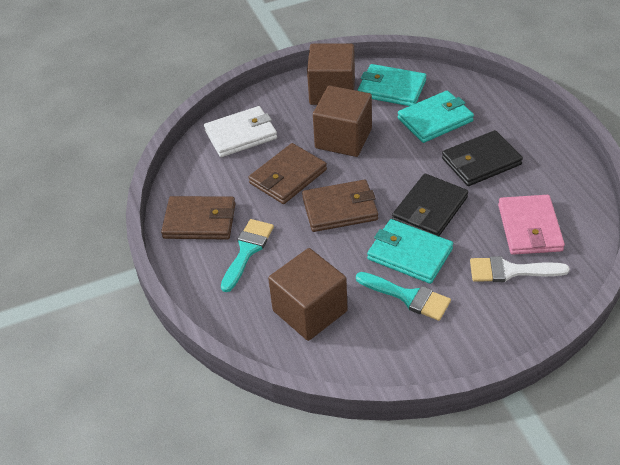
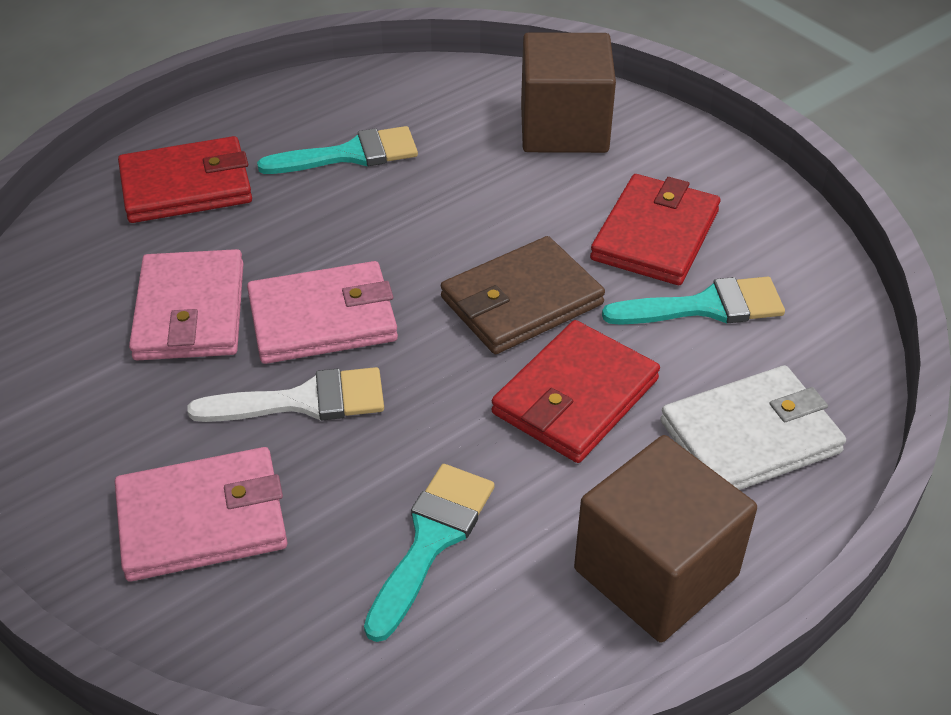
black wallet: [392,174,468,236] [442,130,523,186] = 2 -> none = 0
brown cube: [268,248,348,341] [307,44,355,105] [313,86,372,157] = 3 -> [521,32,616,153] [574,435,757,643] = 2
brown wallet: [161,196,235,240] [249,143,327,204] [302,180,378,232] = 3 -> [441,236,605,354] = 1
pink wallet: [498,195,565,255] = 1 -> [115,447,288,581] [129,249,244,360] [247,261,398,364] = 3
red wallet: none = 0 -> [118,136,252,223] [491,320,660,463] [590,174,720,285] = 3
turquoise brush: [221,219,274,292] [356,272,451,321] = 2 -> [257,126,418,174] [364,464,495,642] [602,277,785,325] = 3
turquoise wallet: [358,64,426,106] [367,219,453,284] [398,91,474,143] = 3 -> none = 0

